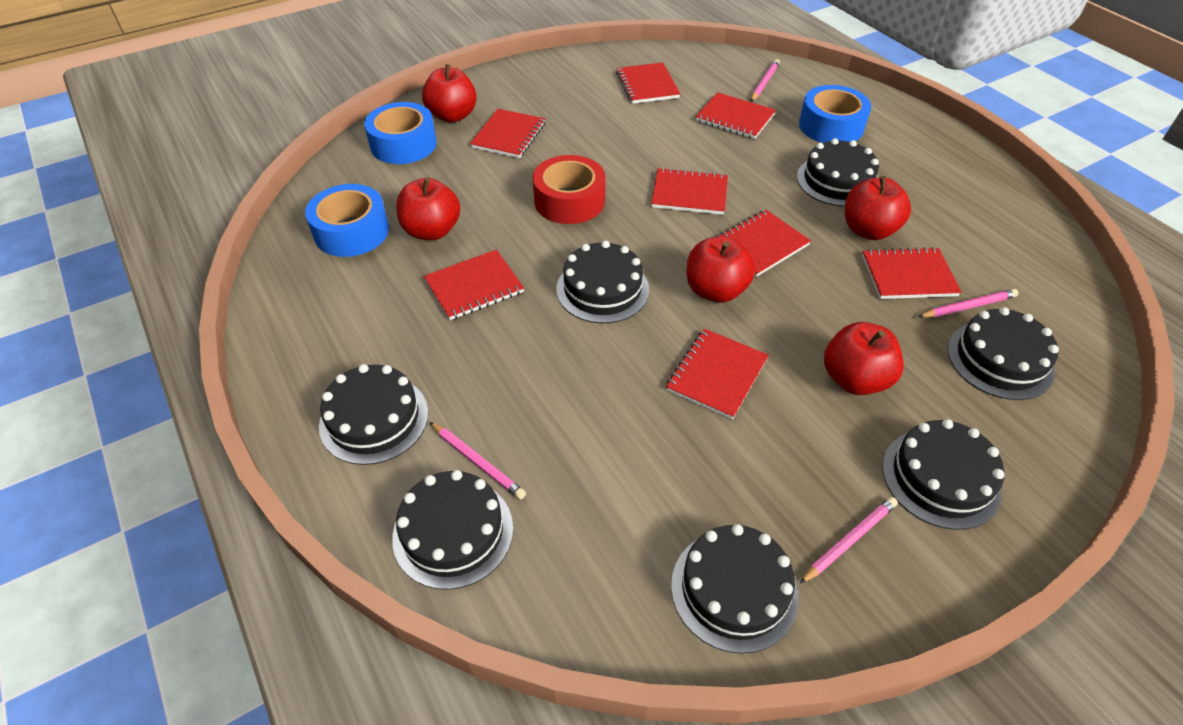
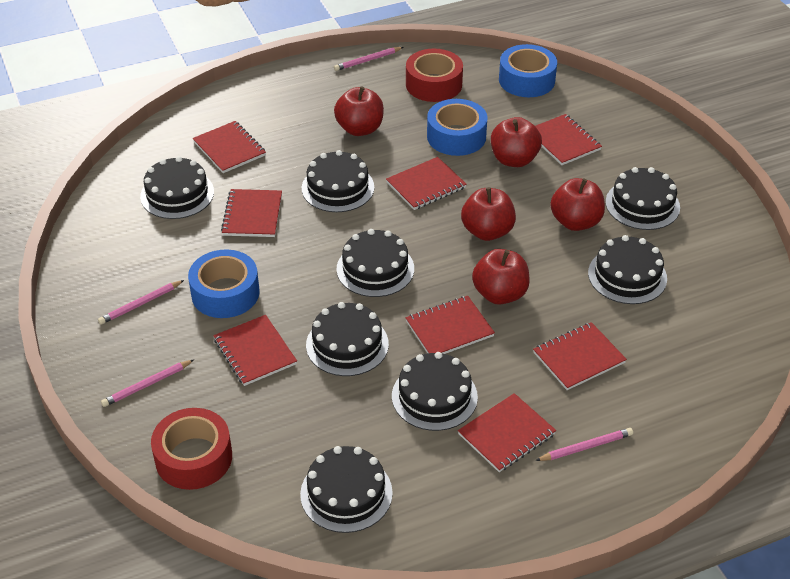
black cake: [319,364,428,465] [392,470,513,590] [556,241,649,323] [671,524,799,654] [797,138,879,207] [882,419,1004,530] [948,307,1059,400] = 7 -> [140,156,214,219] [300,446,393,533] [302,150,374,212] [306,302,389,376] [336,229,414,297] [392,352,478,431] [588,235,667,304] [606,167,680,230] = 8
red tape: [533,155,606,224] = 1 -> [151,408,232,490] [406,49,463,102] = 2

